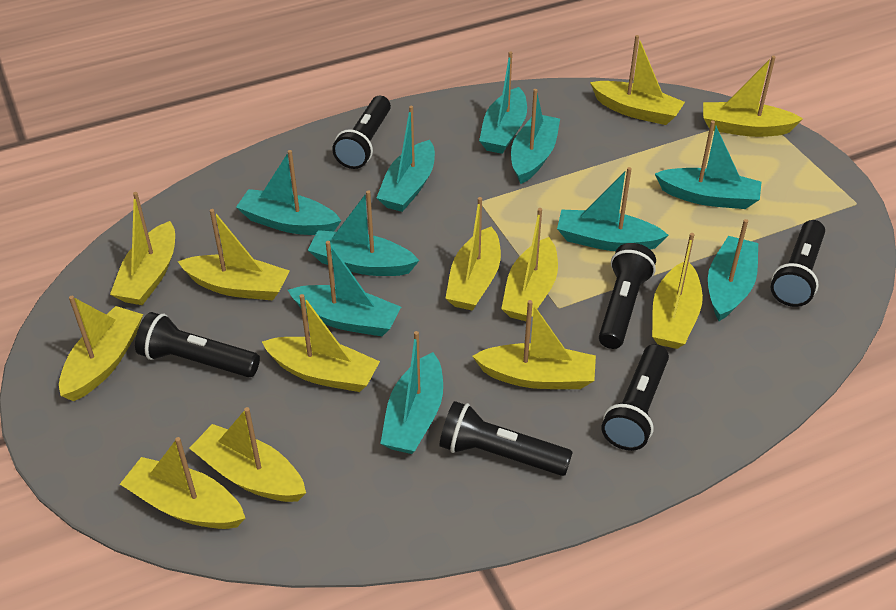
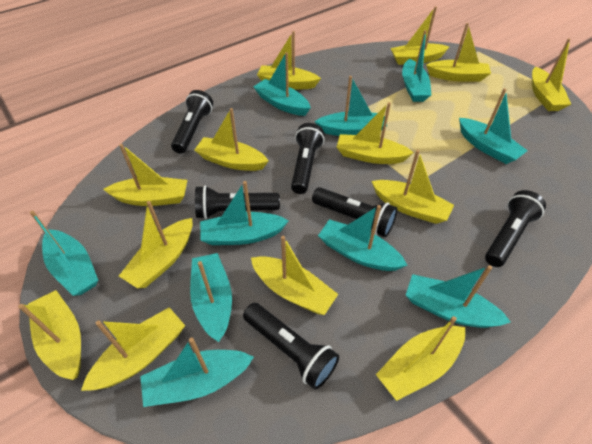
yellow boat: [59,296,143,401] [110,192,175,305] [120,437,245,529] [177,209,290,301] [189,407,306,502] [262,294,380,392] [445,197,501,311] [472,300,596,389] [501,208,558,321] [590,35,685,125] [652,233,703,349] [703,56,803,137] = 12 -> [18,290,81,380] [81,307,185,391] [103,144,187,206] [119,201,193,288] [194,108,268,171] [251,236,338,315] [257,31,321,89] [337,102,414,164] [371,150,454,224] [376,316,465,401] [390,6,449,65] [426,23,491,82] [532,38,572,111] = 13

